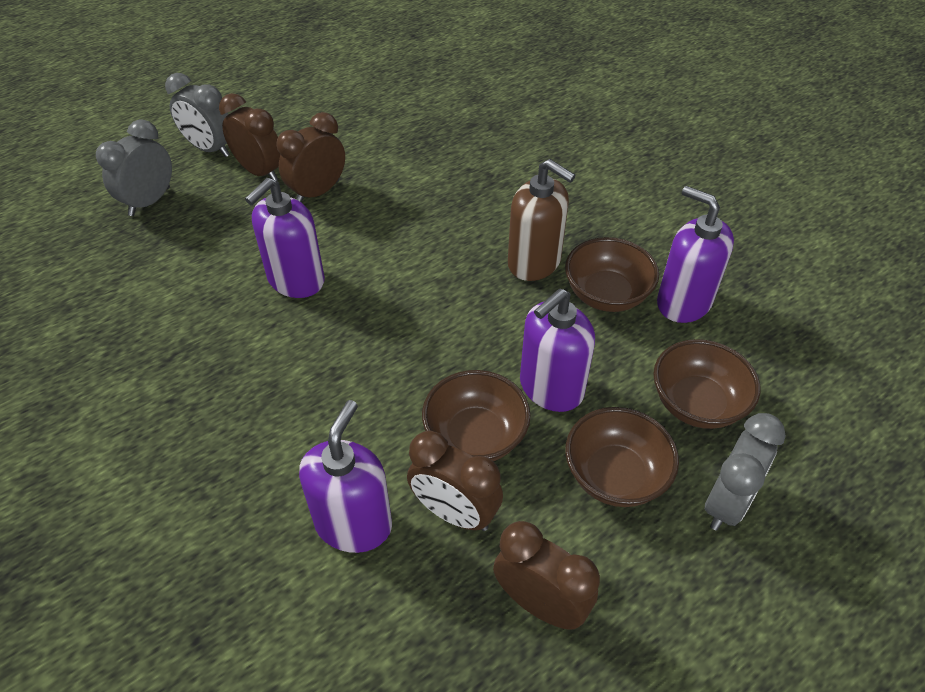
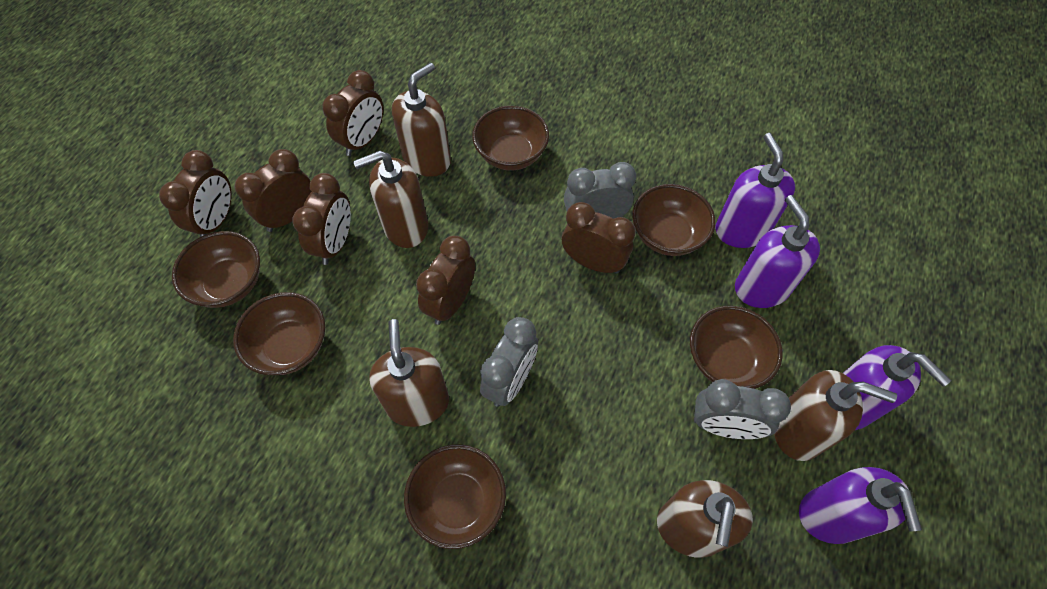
brown bowl: [422,370,531,461] [565,237,659,312] [565,407,679,507] [653,339,760,429] = 4 -> [172,231,260,308] [233,292,325,375] [404,444,506,549] [472,106,549,170] [632,184,715,256] [690,306,783,389] = 6
brown clock: [219,93,281,181] [277,112,345,203] [407,431,503,531] [493,521,600,630] = 4 -> [159,150,232,237] [235,149,312,232] [293,173,351,265] [322,70,383,156] [416,236,475,325] [562,202,636,274] = 6
brown soap dispenser: [508,159,576,281] = 1 -> [353,151,428,248] [369,319,449,427] [392,63,451,177] [657,480,753,558] [774,370,897,461] = 5

